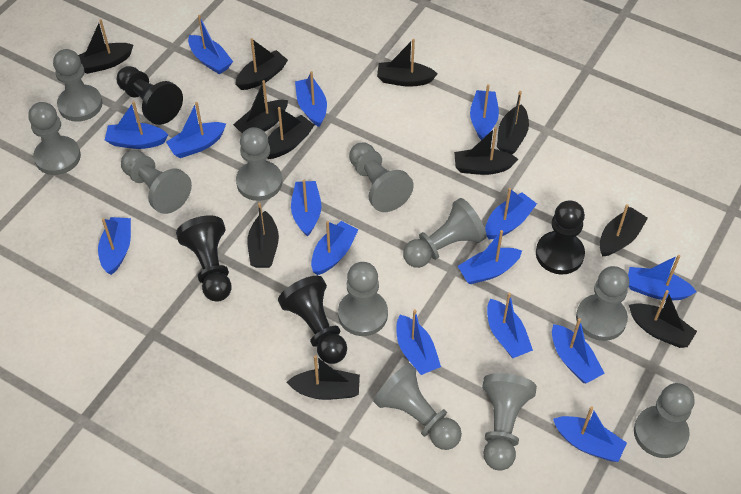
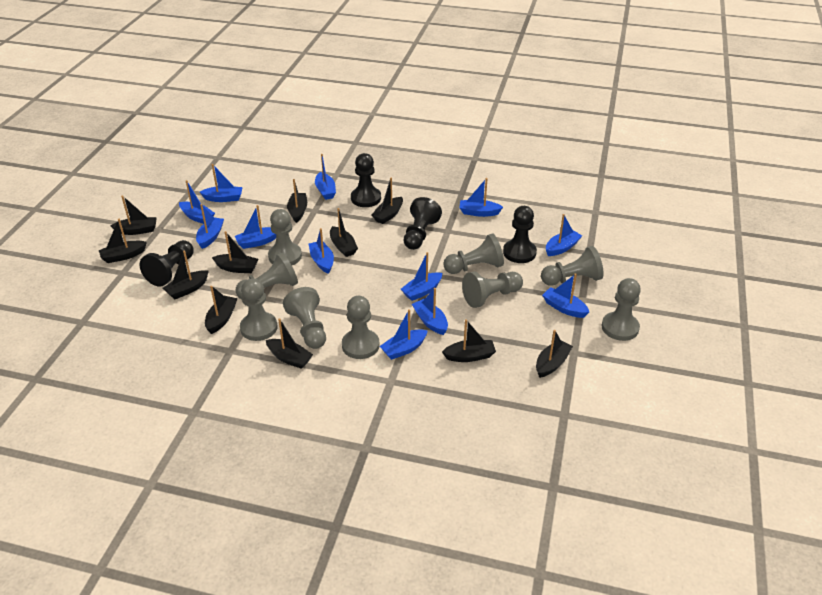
blue boat: [98,217,131,275] [105,101,168,149] [166,102,226,158] [188,15,233,74] [291,180,321,237] [295,71,327,127] [311,221,359,275] [396,309,441,375] [458,230,522,284] [470,84,499,140] [485,188,537,239] [487,293,533,358] [552,318,605,383] [553,406,627,462] [628,255,697,300] = 15 -> [179,180,215,224] [196,204,224,249] [200,164,243,202] [235,205,276,249] [309,228,334,274] [315,154,336,200] [380,309,428,360] [401,252,442,301] [412,288,448,335] [459,178,503,217] [542,273,589,318] [546,214,582,256] = 12
grey pawn: [28,102,81,175] [53,49,102,122] [121,150,192,214] [236,127,283,201] [338,262,388,336] [349,143,414,212] [373,363,462,450] [403,198,487,268] [482,373,537,471] [576,266,629,341] [634,383,695,458] = 11 -> [236,253,298,299] [240,278,277,341] [268,209,302,265] [283,287,326,349] [342,296,380,359] [443,234,504,274] [462,272,523,308] [541,246,603,286] [602,278,641,341] = 9

